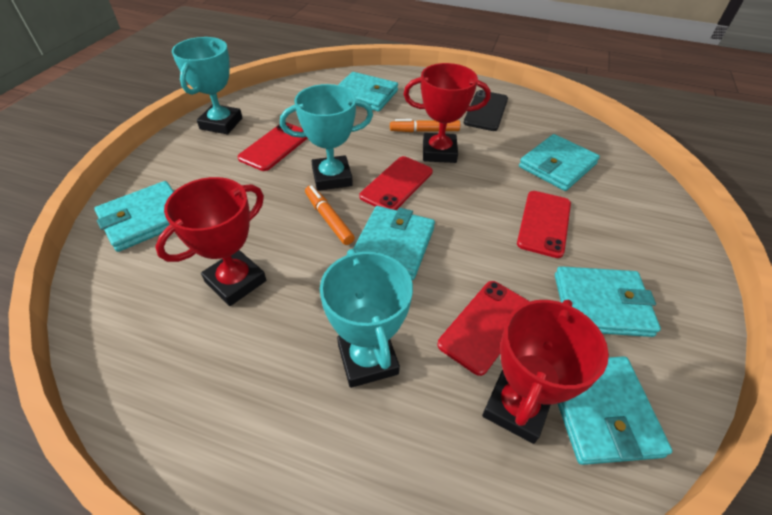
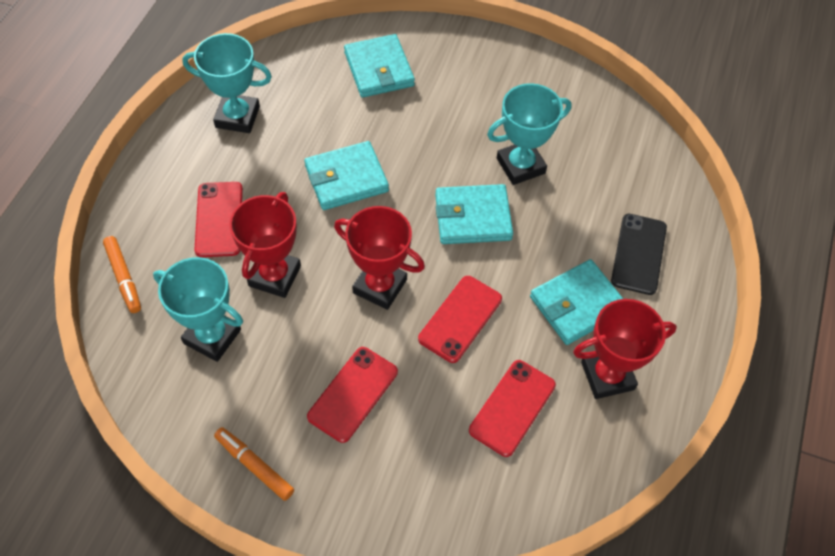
turquoise wallet: [94,181,174,252] [338,72,398,111] [353,206,435,280] [519,134,600,191] [555,266,661,337] [557,356,672,465] = 6 -> [304,141,389,210] [344,34,415,97] [435,184,513,244] [530,259,623,345] = 4

